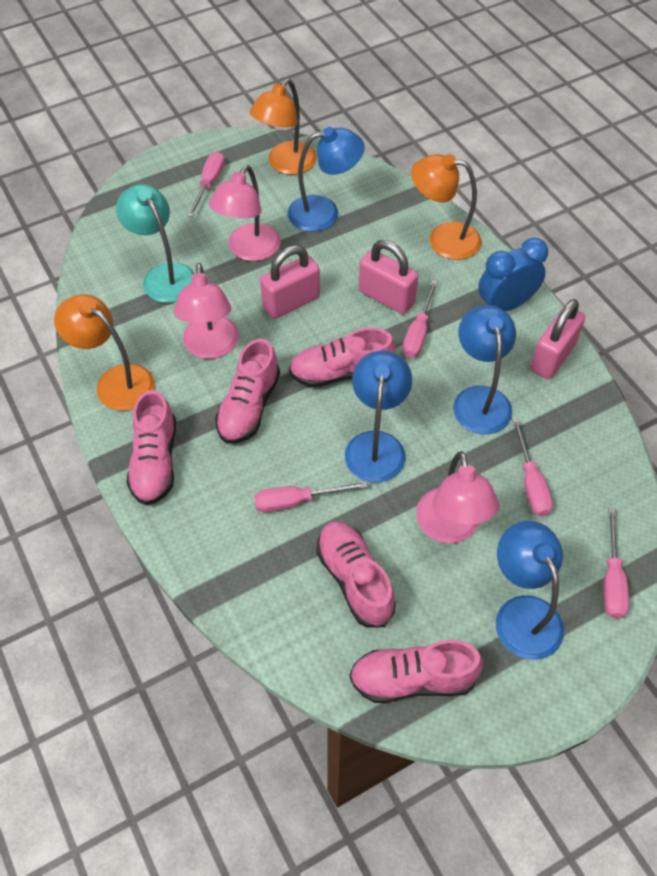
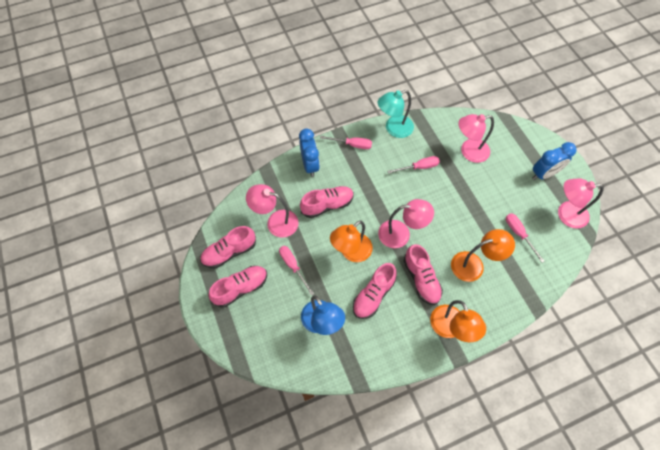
blue clock: [478,238,548,311] = 1 -> [299,128,320,177] [532,142,577,180] = 2
blue lamp: [288,127,365,232] [345,351,412,483] [453,305,516,434] [496,521,564,660] = 4 -> [301,295,345,335] = 1
pink lamp: [174,263,239,359] [209,165,281,261] [416,451,499,543] = 3 -> [246,184,299,238] [378,199,434,248] [458,114,494,163] [558,178,604,229] = 4
pink padlock: [260,245,320,319] [359,240,418,314] [530,299,585,379] = 3 -> none = 0
pink screwdriver: [187,152,225,217] [254,481,368,512] [402,280,438,358] [512,418,553,516] [604,508,629,619] = 5 -> [279,246,314,295] [320,136,372,149] [387,156,440,174] [506,213,545,263] = 4

